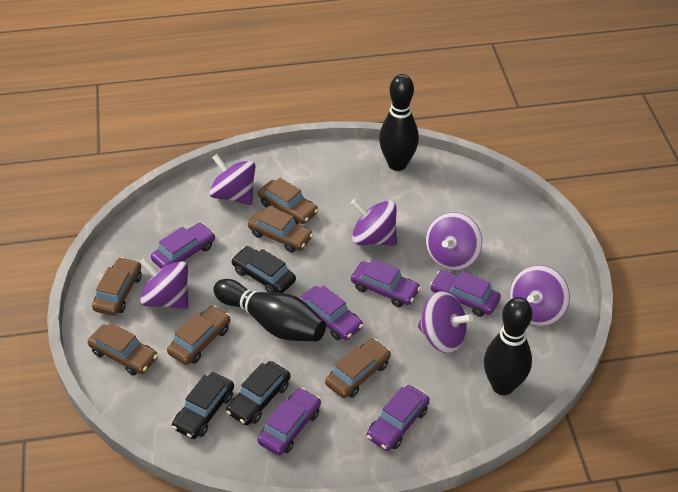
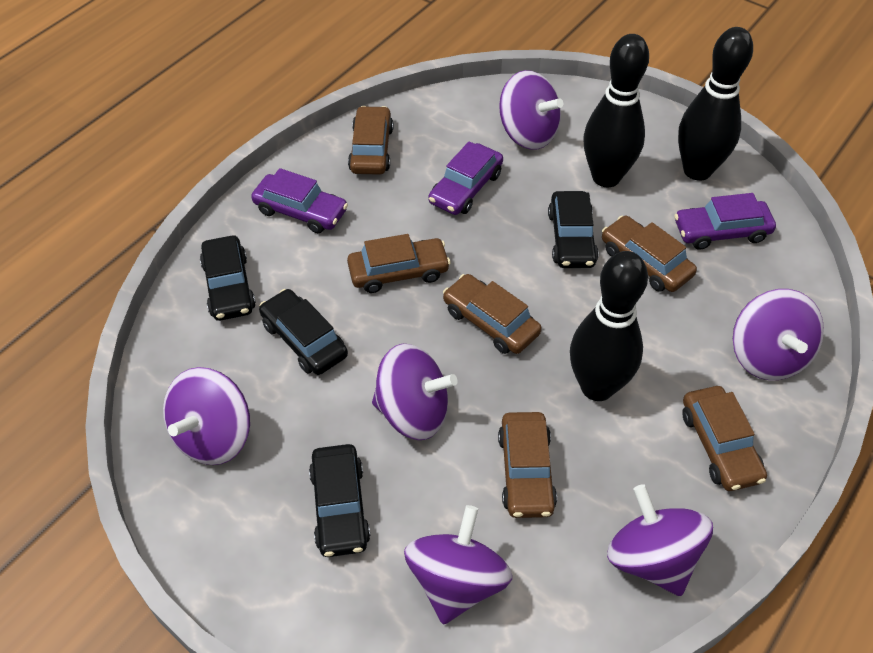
black car: [172,372,234,439] [226,361,291,425] [231,246,296,293] = 3 -> [200,235,256,321] [259,289,348,375] [309,444,370,557] [548,191,599,268] = 4
purple car: [151,223,215,268] [257,388,321,456] [300,285,363,340] [351,259,421,307] [366,385,430,451] [430,270,501,317] = 6 -> [251,168,348,233] [428,141,503,215] [675,193,776,249] = 3

